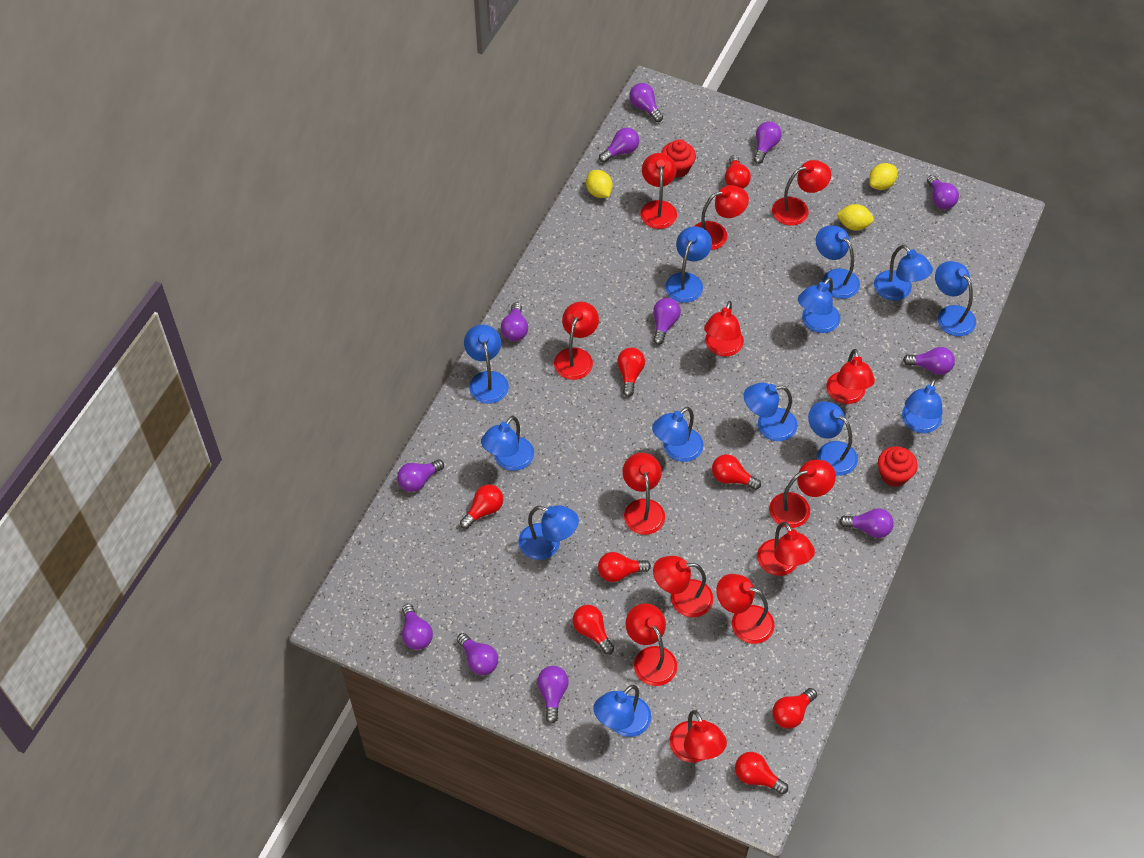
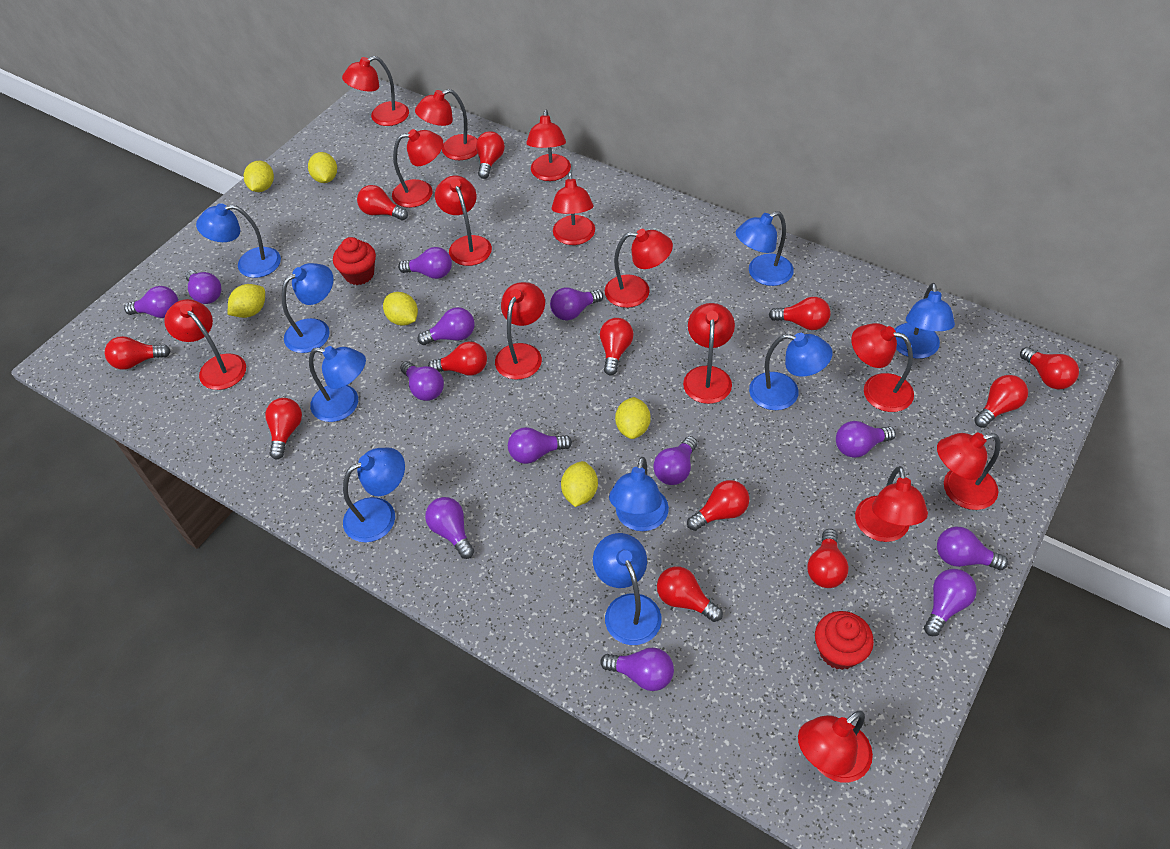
blue lamp: [464,324,509,404] [481,416,534,471] [519,505,579,560] [593,685,651,737] [652,407,704,462] [665,226,712,303] [744,383,797,441] [798,277,841,333] [808,401,858,476] [816,226,860,299] [874,245,933,301] [902,378,943,433] [935,261,976,336] = 13 -> [196,203,281,278] [282,263,334,353] [309,346,366,422] [343,448,405,542] [593,533,662,645] [609,457,669,531] [736,211,794,286] [749,333,833,410] [895,283,955,359] = 9
purple light bulb: [397,459,444,492] [402,604,433,650] [457,633,498,675] [501,302,528,341] [537,666,569,724] [599,128,639,163] [629,83,663,122] [653,298,681,345] [754,121,781,164] [839,508,894,538] [903,347,955,375] [927,175,959,209] = 12 -> [124,286,178,318] [185,270,221,304] [398,247,452,279] [400,361,444,401] [418,307,474,345] [425,497,474,559] [508,427,572,464] [550,287,604,321] [600,647,674,691] [653,436,697,485] [836,421,896,458] [924,569,977,636] [937,527,1008,570] = 13
red lamp: [554,302,599,380] [623,453,665,535] [625,603,677,686] [640,153,677,229] [653,556,713,617] [670,710,727,763] [695,185,749,250] [704,301,744,357] [716,574,775,644] [757,522,815,576] [769,460,836,528] [772,160,831,226] [826,349,875,404] = 13 -> [164,299,246,390] [342,56,409,126] [392,129,443,208] [415,89,478,160] [435,176,492,266] [495,282,545,380] [526,110,571,181] [551,172,595,245] [605,229,673,308] [683,303,735,404] [798,711,873,782] [851,323,914,412] [855,466,928,542] [937,433,1001,510] = 14
red light bulb: [460,485,503,529] [573,605,614,654] [598,552,651,582] [617,348,645,397] [712,454,761,490] [725,155,751,189] [735,752,788,794] [772,688,817,729] = 8 -> [105,336,171,370] [265,398,302,459] [357,185,408,221] [428,341,487,376] [476,131,505,179] [600,318,634,375] [657,566,723,622] [687,480,749,531] [769,297,830,330] [807,529,849,588] [974,375,1028,428] [1020,347,1079,389] = 12
yellow lemon: [586,170,613,198] [836,204,874,230] [869,163,897,190] = 3 -> [228,284,265,318] [244,161,274,192] [308,152,337,183] [383,292,418,326] [561,461,598,507] [615,397,651,439] = 6

